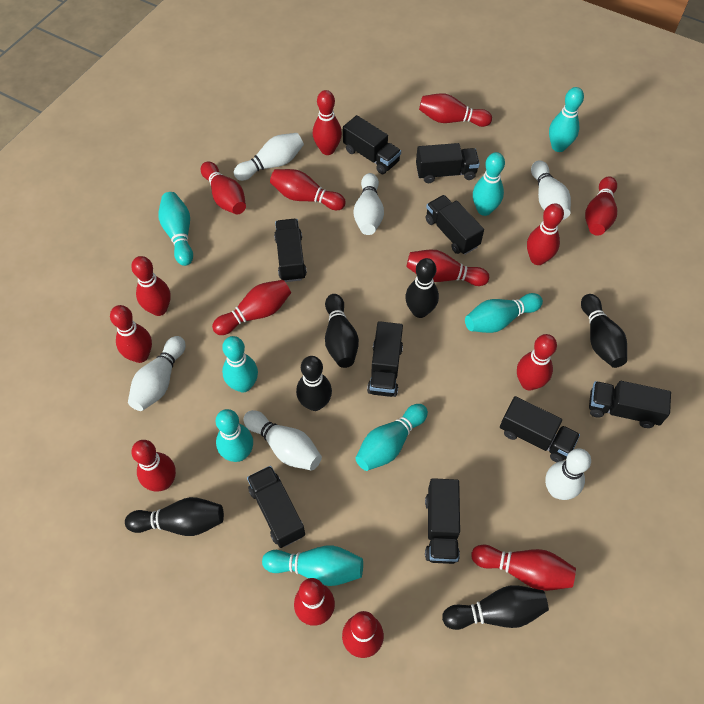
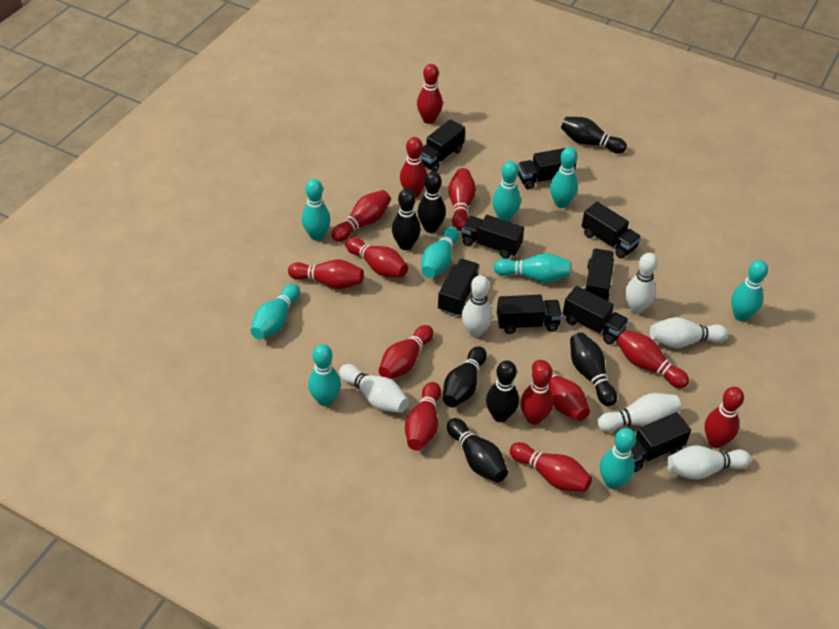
black bowling pin: [125,497,224,536] [296,356,332,411] [325,294,359,368] [405,258,439,318] [442,585,549,630] [581,294,627,368] = 6 -> [392,189,421,250] [417,171,446,233] [443,346,487,407] [447,418,508,483] [486,360,519,422] [561,117,627,153] [570,332,617,406] = 7
red bowling pin: [110,305,152,363] [131,256,171,316] [131,440,176,491] [201,162,246,214] [212,280,291,335] [270,169,346,210] [294,578,335,626] [313,90,342,155] [342,611,384,658] [407,249,489,286] [419,93,492,127] [471,545,576,591] [517,334,557,391] [527,203,564,265] [585,176,617,236] = 15 -> [288,259,364,289] [331,190,391,242] [346,237,408,278] [379,325,434,379] [400,137,427,198] [405,382,441,451] [417,64,443,124] [448,168,476,231] [510,442,592,492] [520,363,553,425] [532,360,590,421] [616,330,689,388] [705,387,744,448] = 13
turquoise bowling pin: [159,192,193,266] [216,409,253,462] [222,336,258,392] [262,545,363,586] [355,404,428,471] [465,293,543,333] [473,152,505,216] [549,87,584,152] = 8 -> [250,284,300,340] [302,179,331,241] [308,344,341,406] [421,227,459,278] [492,161,521,222] [494,253,570,283] [550,147,578,208] [600,428,636,489] [731,260,768,321] = 9

